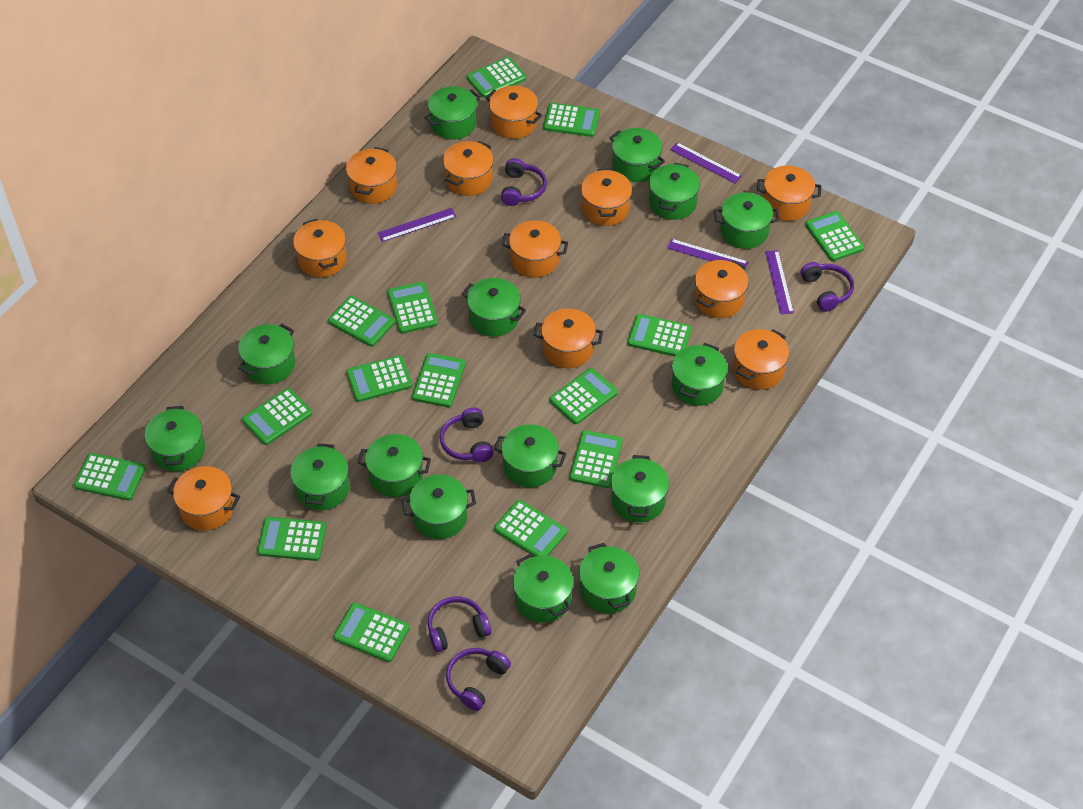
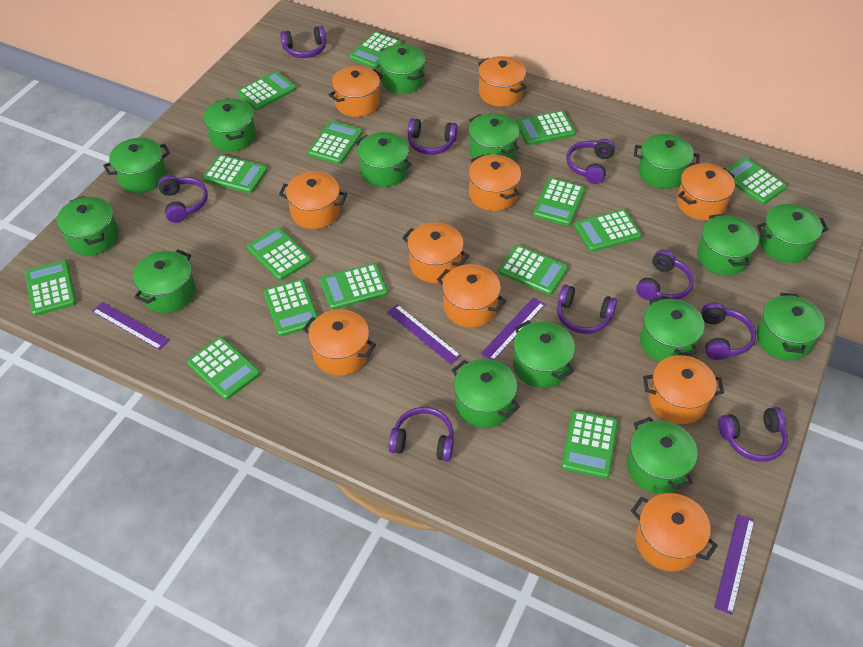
orange pot: [167,466,240,531] [293,219,347,277] [346,147,397,204] [443,141,494,196] [485,86,542,139] [502,220,568,278] [534,309,603,368] [581,169,632,226] [694,260,749,318] [733,329,789,390] [757,166,821,221] = 11 -> [279,171,347,229] [303,309,376,376] [329,66,383,117] [402,222,469,283] [437,264,506,327] [468,155,521,211] [478,56,527,107] [631,493,718,571] [643,355,724,424] [677,163,735,220] = 10
purple headphones: [428,596,491,652] [440,407,494,462] [446,648,511,711] [501,158,547,206] [801,262,854,312] = 5 -> [158,175,208,223] [280,26,326,58] [388,407,454,462] [408,118,458,155] [557,285,617,334] [566,139,615,184] [636,250,694,300] [701,303,756,360] [718,407,788,462] = 9

